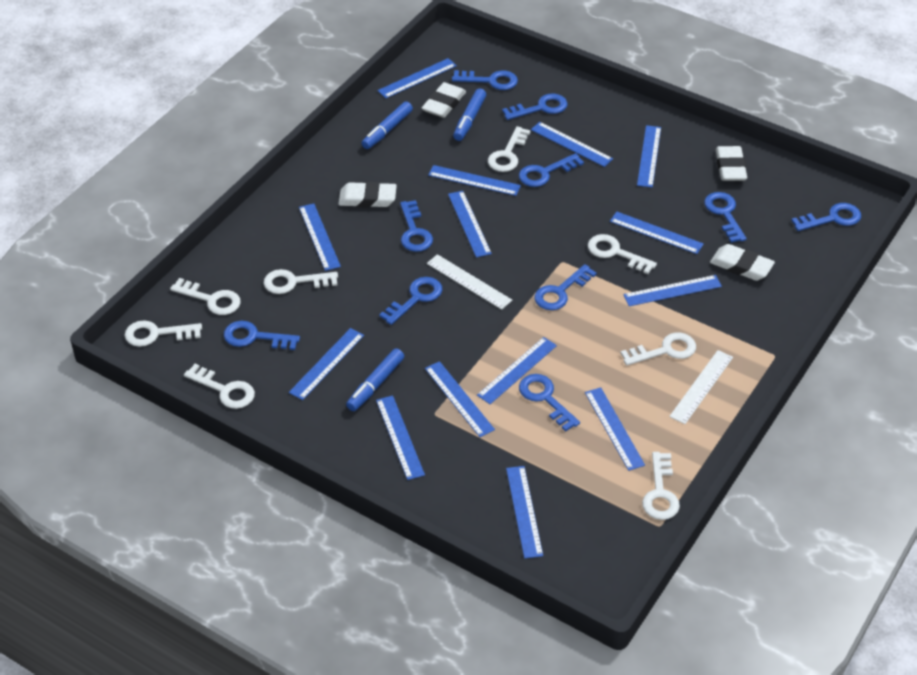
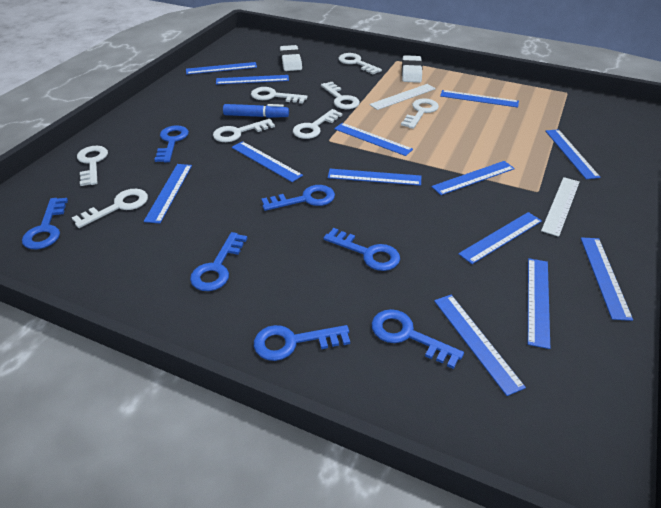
blue key: [224,321,300,350] [379,277,442,325] [400,200,433,252] [452,70,518,90] [502,94,568,120] [519,153,584,187] [519,374,580,431] [534,264,597,310] [704,192,747,243] [791,203,861,231] = 10 -> [22,198,68,249] [154,125,189,162] [190,232,248,291] [254,325,350,361] [262,185,335,211] [323,228,400,271] [372,309,464,369] = 7
blue marker: [346,348,404,411] [361,101,413,149] [453,89,486,141] = 3 -> [223,104,289,118] = 1
blue ruler: [289,328,364,400] [299,203,341,271] [376,396,425,480] [378,58,457,98] [425,361,495,437] [428,165,521,196] [448,191,492,257] [477,337,557,404] [506,466,543,558] [531,122,613,167] [585,387,645,471] [610,212,704,254] [623,275,722,306] [637,125,661,187] = 14 -> [144,164,192,224] [186,62,257,75] [216,75,289,85] [232,141,303,182] [328,169,421,186] [334,123,413,156] [431,161,515,195] [434,295,526,396] [440,90,519,108] [458,212,542,264] [528,258,550,349] [545,129,601,179] [581,237,633,321] = 13
white eraser: [338,182,397,208] [422,82,466,118] [710,244,775,281] [716,146,747,181] = 4 -> [280,45,302,71] [402,55,423,83] = 2

